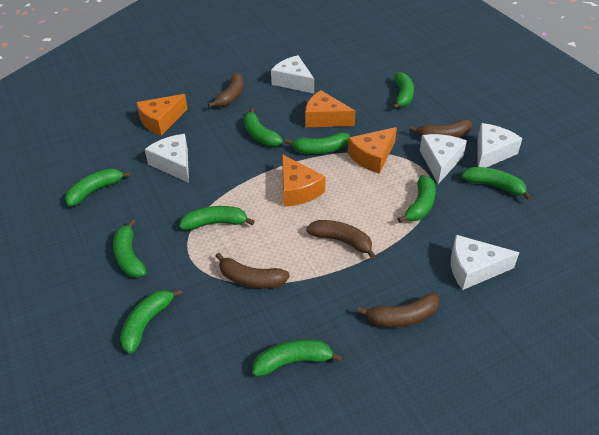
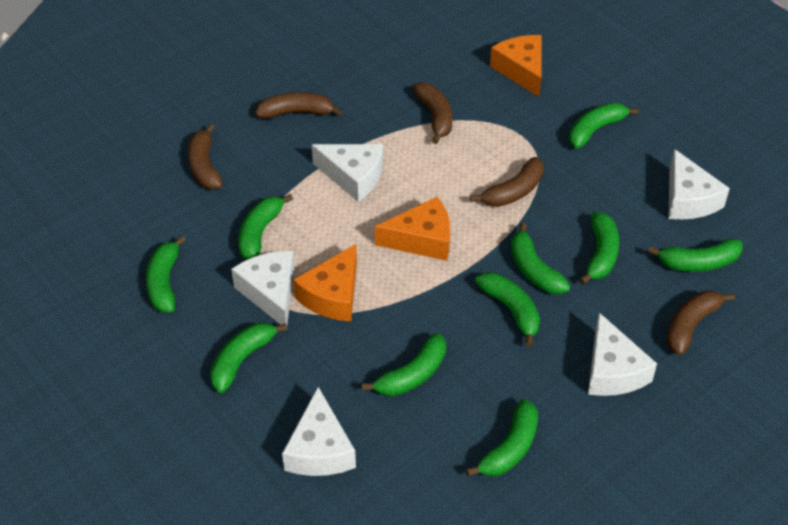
orange cheese: [136,94,187,136] [282,154,326,207] [305,90,356,127] [348,127,397,174] = 4 -> [293,244,357,322] [375,197,450,261] [490,35,541,97] = 3

